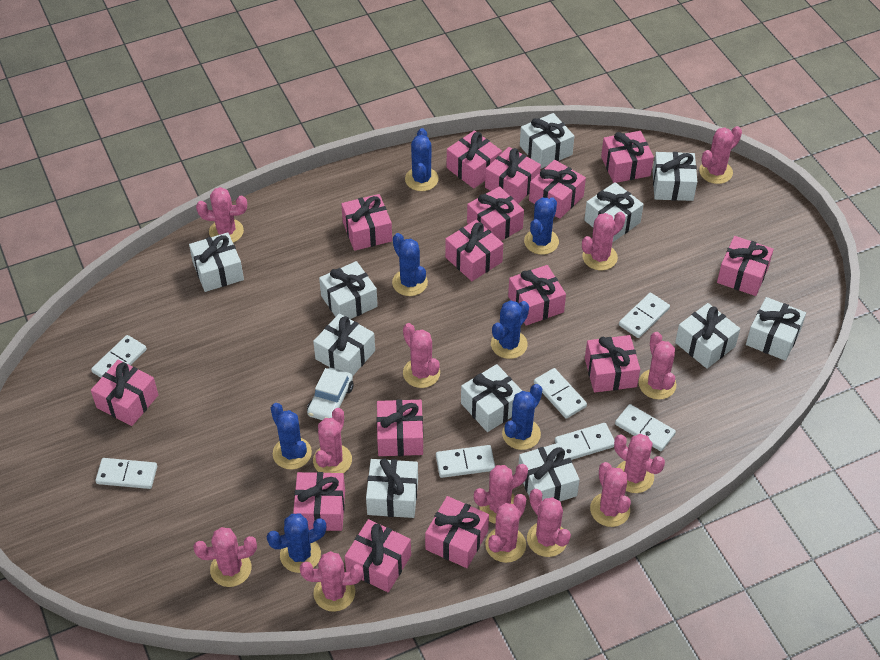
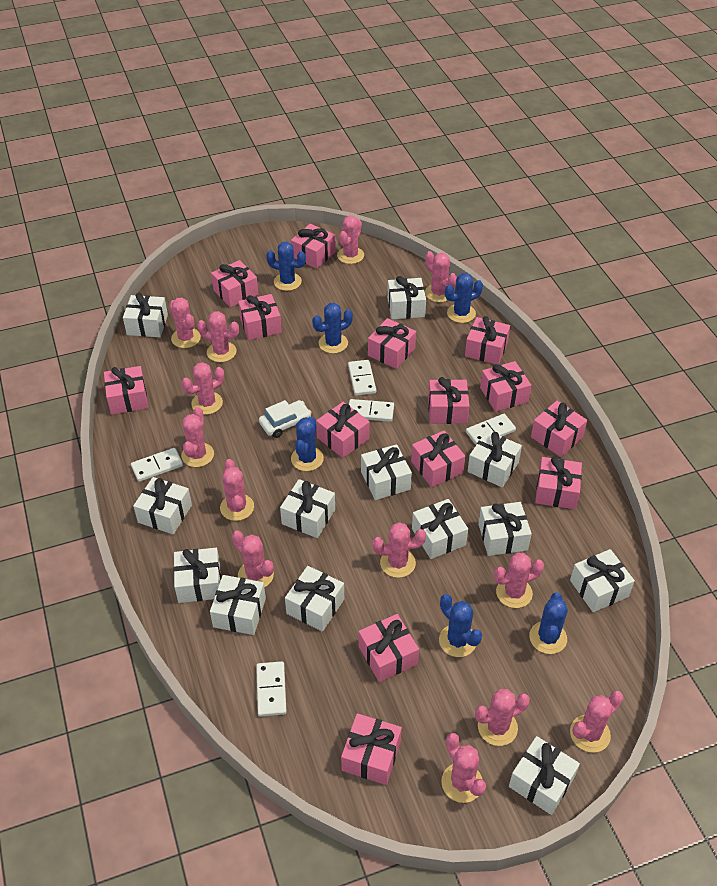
blue cactus: [267,513,326,573] [271,403,312,469] [392,233,428,296] [405,128,439,191] [491,300,529,359] [502,384,542,450] [524,197,559,255] = 7 -> [266,242,306,291] [291,417,324,471] [312,303,353,354] [439,594,482,657] [445,273,483,323] [529,592,568,654] = 6
pink gift: [91,360,158,426] [293,472,345,531] [341,194,392,251] [345,519,411,592] [376,399,423,456] [425,496,489,568] [445,220,503,281] [447,130,502,188] [467,186,524,241] [485,147,541,204] [508,265,566,326] [529,160,586,219] [585,335,640,393] [601,131,654,183] [717,236,774,296] = 15 -> [104,366,148,415] [211,260,258,308] [238,294,282,340] [291,224,336,269] [316,402,370,458] [341,713,402,785] [359,614,419,682] [368,318,416,369] [411,431,466,488] [428,377,469,424] [465,316,510,365] [480,361,531,412] [531,401,587,457] [535,456,582,509] = 14
white domino: [91,335,147,378] [95,458,157,489] [436,445,495,478] [534,368,587,419] [555,423,614,460] [615,404,676,451] [619,293,670,338] = 7 -> [131,448,183,482] [256,661,287,717] [348,360,376,396] [349,399,394,422] [466,414,516,445] = 5
white gift: [189,232,244,292] [313,313,375,376] [319,261,378,319] [366,459,418,518] [461,364,522,432] [519,442,580,501] [520,113,574,169] [584,182,644,243] [653,152,697,201] [675,303,740,369] [746,297,806,361] = 11 -> [123,293,168,337] [133,477,192,534] [174,548,221,603] [210,575,266,635] [280,479,335,538] [285,566,344,632] [361,444,412,500] [387,276,426,319] [412,499,468,559] [468,430,522,487] [478,502,532,556] [509,736,580,815] [570,549,635,612] = 13

